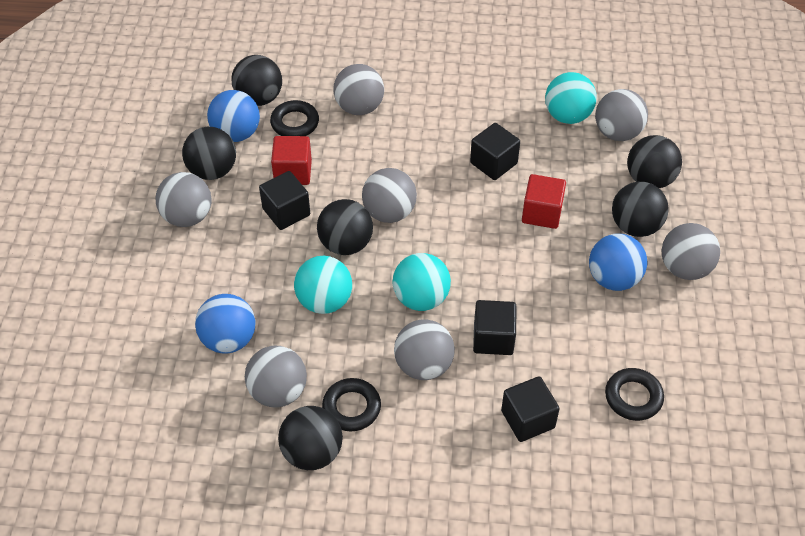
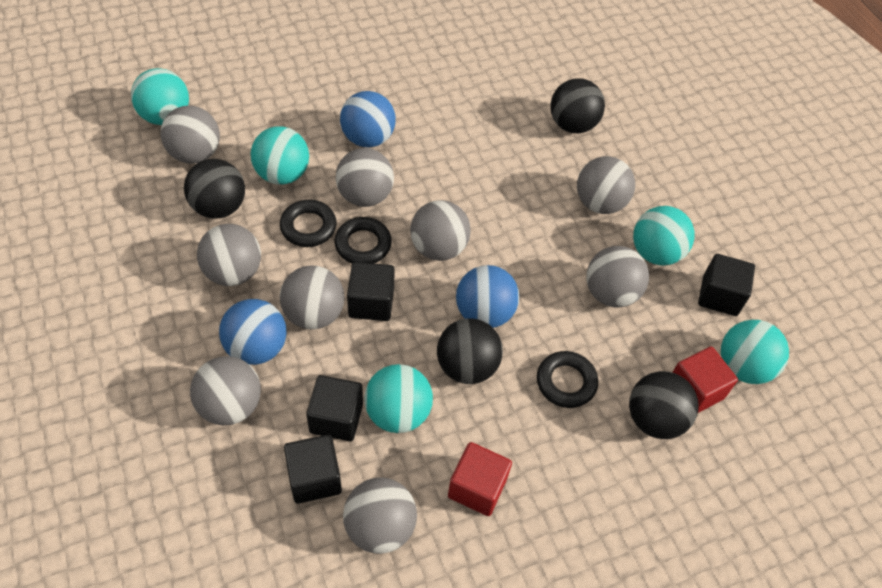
black ball: [182,127,236,180] [232,55,282,106] [278,406,343,470] [317,199,373,255] [612,182,669,237] [627,135,682,188] = 6 -> [184,159,245,219] [437,318,503,384] [550,78,605,133] [629,371,698,439] = 4
grey ball: [156,172,212,227] [245,346,307,408] [333,64,384,115] [362,168,417,223] [394,319,455,380] [595,89,648,141] [661,223,720,280] = 7 -> [161,106,220,164] [190,356,261,425] [197,224,261,286] [280,265,345,329] [335,148,394,207] [343,477,417,554] [410,200,471,261] [577,156,635,214] [586,246,649,308] = 9
turquoise ball: [294,256,352,314] [393,253,451,311] [545,72,597,124] = 3 -> [131,68,189,125] [251,127,309,185] [364,364,433,433] [633,206,695,265] [721,320,789,384] = 5

